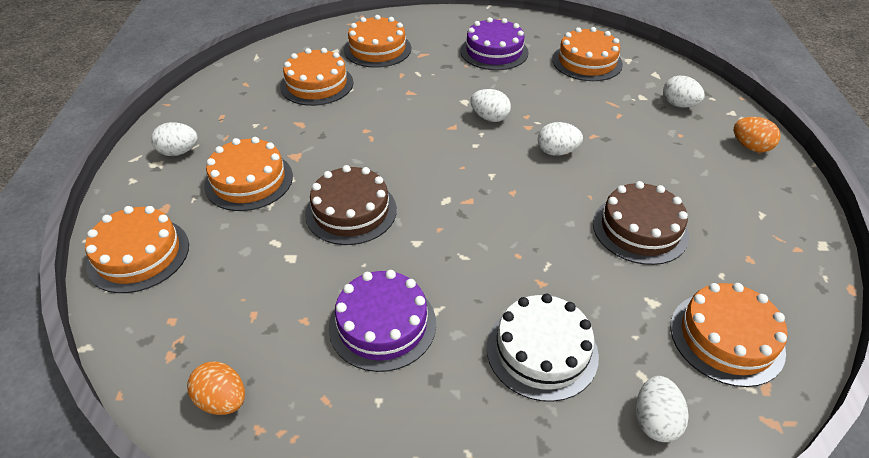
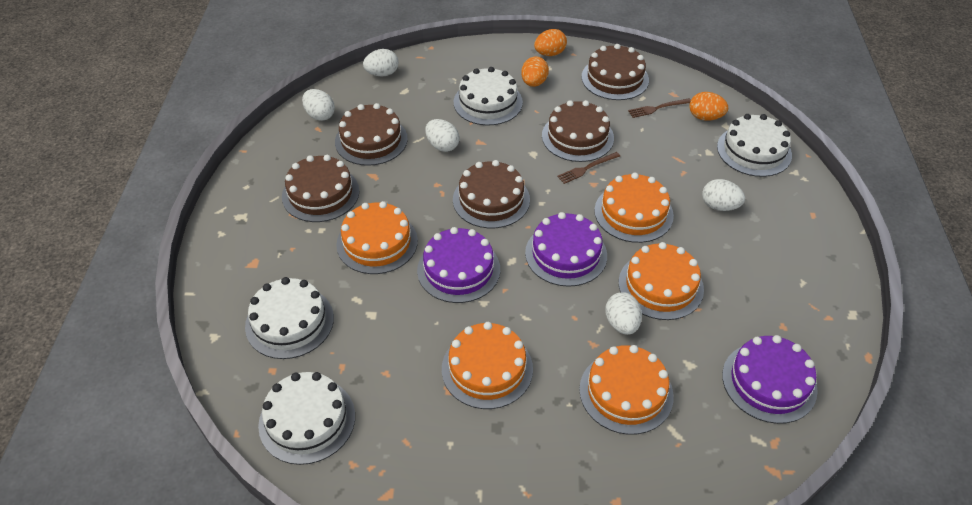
brown cake: [305,165,397,245] [593,181,689,265] = 2 -> [282,155,359,222] [335,103,408,166] [453,160,530,228] [542,100,614,162] [581,44,649,100] = 5
brown fork: none = 0 -> [557,152,620,184] [628,98,691,118] = 2
orange cake: [85,206,189,293] [204,137,293,211] [280,48,353,106] [344,15,411,68] [552,27,623,81] [670,283,788,387] = 6 -> [336,201,418,274] [442,322,533,409] [579,345,674,435] [594,173,674,243] [619,242,704,320] = 5
orange egg: [187,361,245,415] [734,117,781,152] = 2 -> [521,57,549,87] [534,29,567,56] [689,92,728,121] = 3
purple cake: [329,270,436,372] [461,17,528,70] = 2 -> [417,227,500,303] [525,212,607,287] [722,335,818,424] = 3
white cake: [487,294,599,402] = 1 -> [245,277,334,359] [258,372,355,465] [454,67,523,125] [717,114,792,177] = 4

